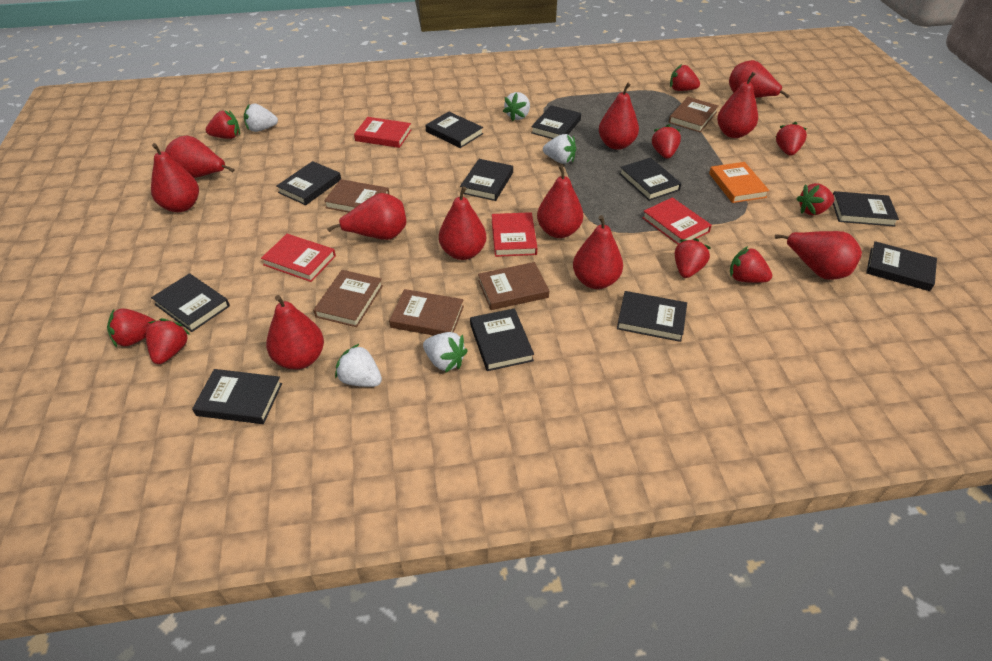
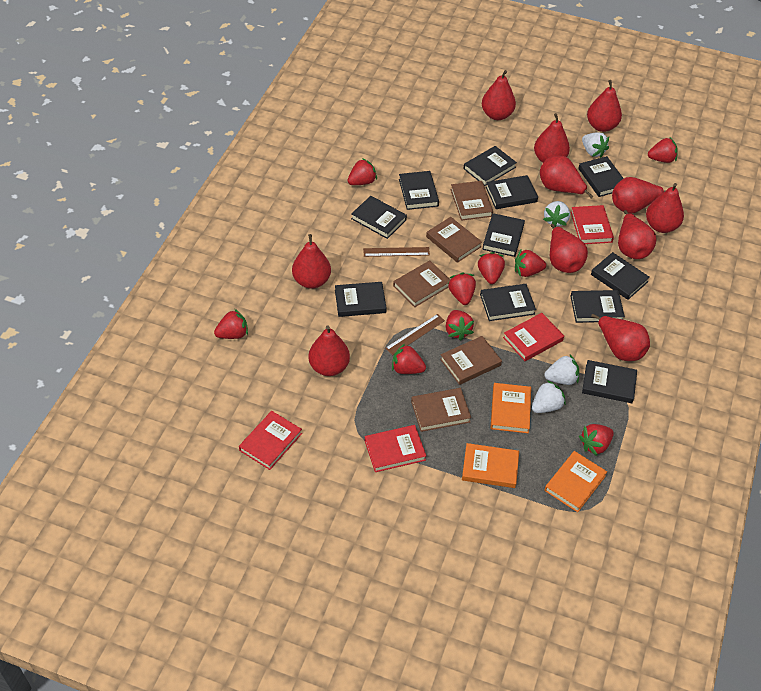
brown ruler: none = 0 -> [363,247,430,257] [385,314,445,355] = 2
orange book: [709,162,770,203] = 1 -> [462,443,519,488] [491,383,531,433] [544,451,607,512] = 3
white strawberry: [244,104,278,132] [335,344,382,387] [423,332,468,373] [503,92,530,121] [543,134,576,164] = 5 -> [532,380,566,413] [543,201,570,227] [545,355,579,385] [582,132,609,158] = 4

